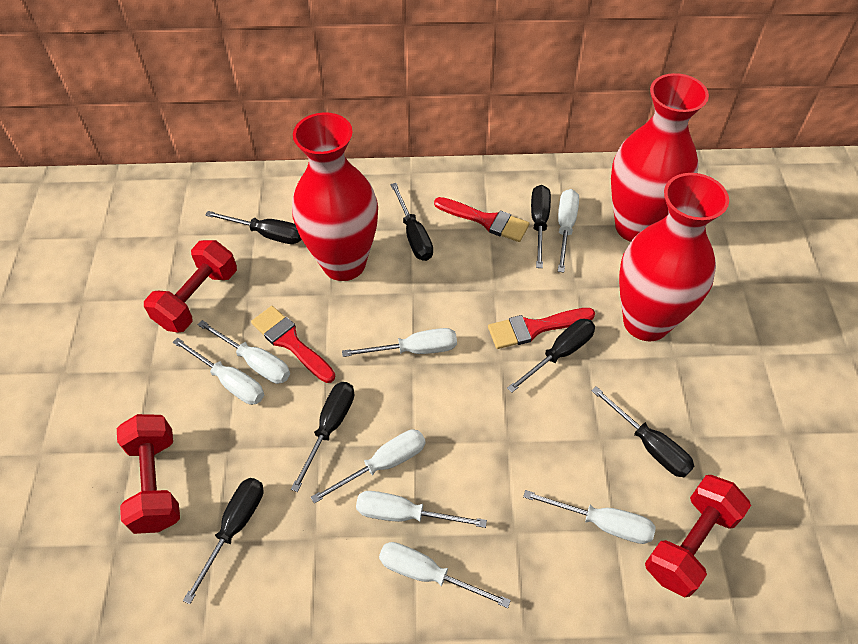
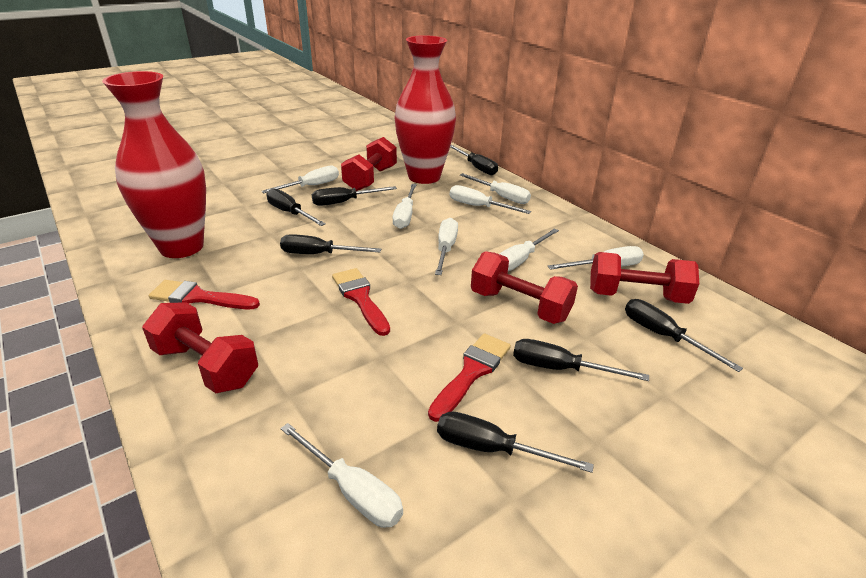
red dumbbell: [117,414,180,534] [144,240,237,333] [645,475,751,597] = 3 -> [142,302,258,393] [341,137,397,191] [471,251,578,324] [590,252,699,304] = 4
red vase: [292,112,378,281] [611,73,709,242] [619,173,729,341] = 3 -> [102,71,206,258] [395,35,456,184] = 2

